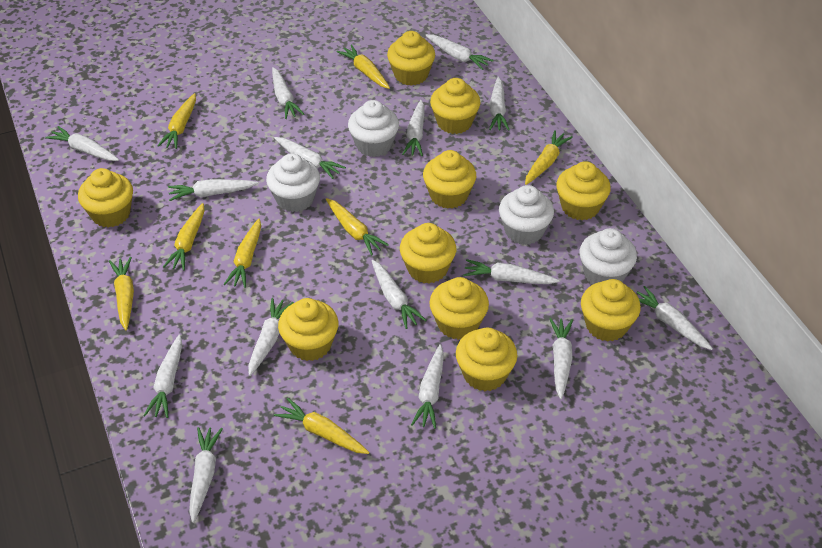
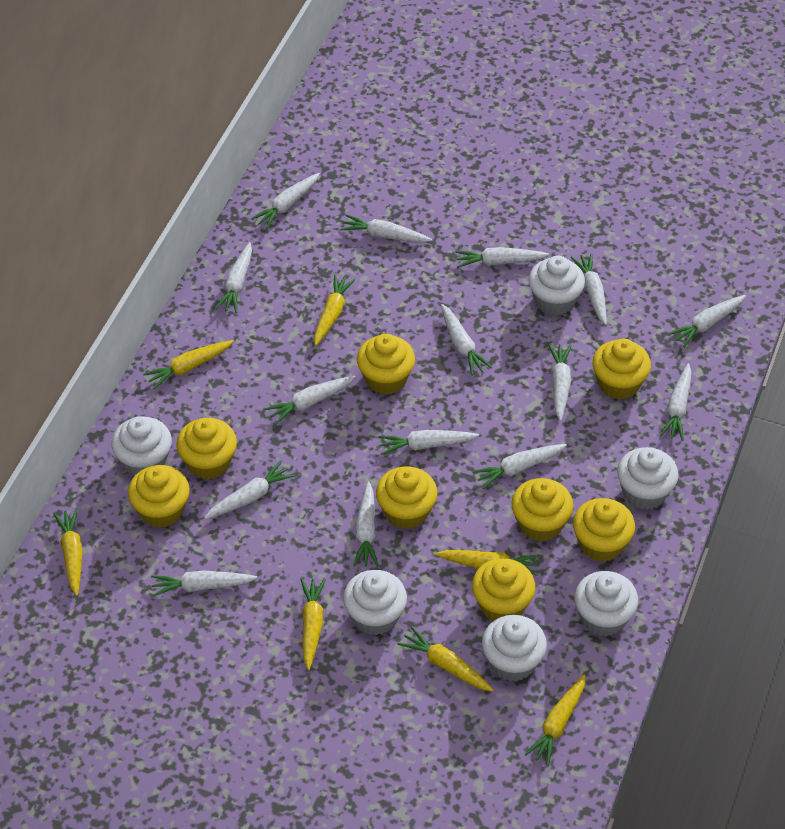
white cupcake: [266,153,320,212] [348,100,399,157] [499,185,554,245] [580,228,637,284] = 4 -> [112,416,172,476] [343,570,407,635] [482,615,547,681] [528,256,585,316] [574,571,638,636] [617,447,679,510] = 6
yellow carrot: [109,257,134,330] [157,93,196,149] [163,203,204,271] [224,219,261,288] [274,398,370,454] [326,198,389,255] [336,44,390,89] [525,130,573,185] = 8 -> [53,508,83,596] [143,340,234,389] [300,578,326,670] [314,274,356,346] [397,627,494,692] [435,550,540,576] [525,675,586,766] = 7
yellow cupcake: [78,168,133,228] [278,298,338,361] [387,31,435,86] [400,223,456,284] [423,150,476,209] [429,277,489,340] [430,78,481,134] [456,328,517,391] [556,161,611,220] [581,279,641,342] = 10 -> [128,465,190,528] [176,418,237,479] [357,334,415,395] [376,466,437,529] [472,558,535,621] [511,478,573,541] [573,498,635,562] [592,339,651,400] = 8

